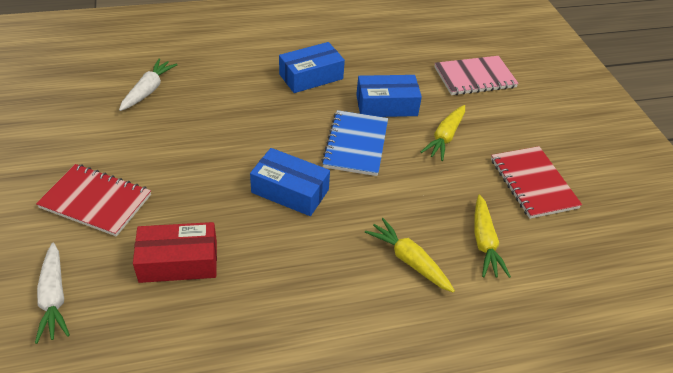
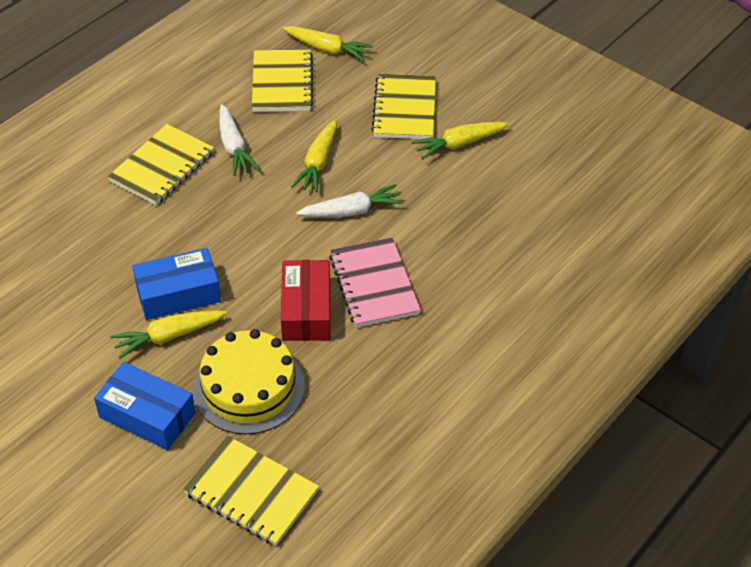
blue box: [250,148,330,216] [279,42,345,93] [356,75,422,117] = 3 -> [94,362,195,450] [132,248,221,320] = 2
blue notebook: [322,110,388,176] = 1 -> none = 0
red notebook: [36,164,151,237] [491,146,582,219] = 2 -> none = 0
yellow cake: none = 0 -> [193,329,305,434] = 1
yellow carrot: [365,218,455,293] [421,105,465,161] [474,195,511,278] = 3 -> [110,310,227,359] [282,26,373,61] [291,120,337,193] [412,122,509,159] = 4
yellow notebook: none = 0 -> [108,124,214,205] [183,435,319,546] [252,49,314,112] [371,74,436,139] = 4

